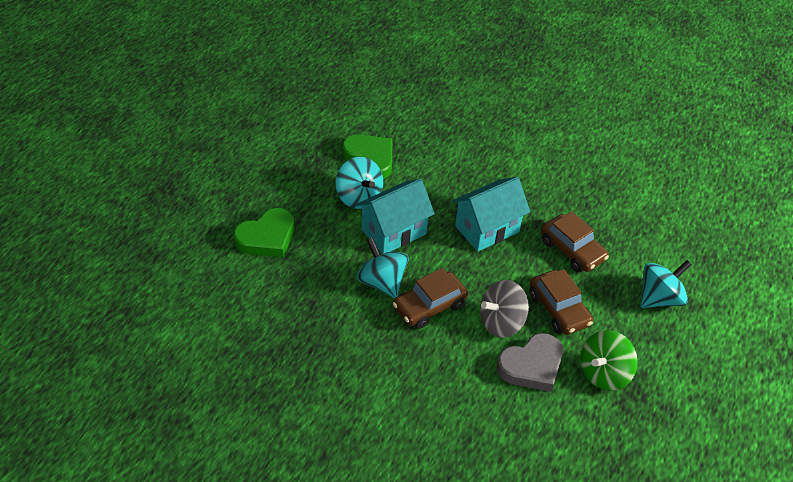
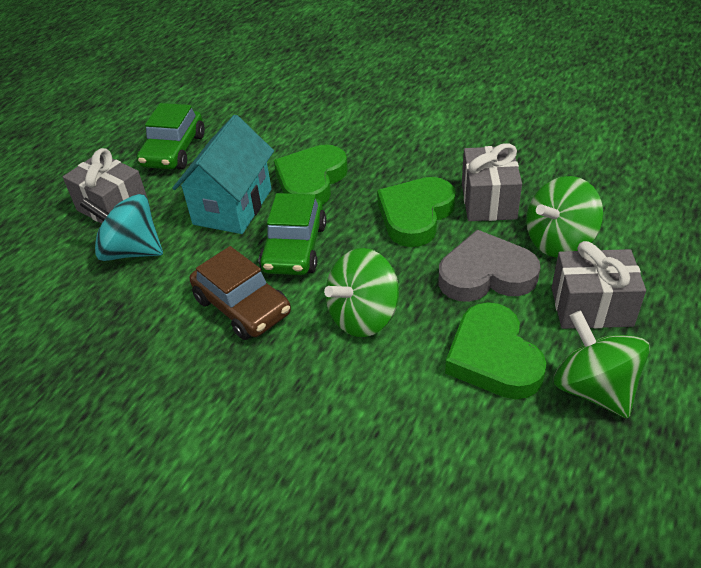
brown car: [393,268,468,329] [529,269,593,335] [541,212,609,272] = 3 -> [190,246,291,340] = 1
green car: none = 0 -> [137,103,205,170] [259,193,326,275] = 2
green heart: [233,208,295,257] [342,134,392,179] = 2 -> [274,145,348,205] [377,177,456,247] [445,302,547,399] = 3
green spinning top: [580,330,638,391] = 1 -> [324,248,399,337] [526,176,604,258] [554,310,650,419] = 3
grey gift: none = 0 -> [63,148,148,223] [462,143,522,221] [552,241,646,329] = 3
grey spinning top: [480,280,529,338] = 1 -> none = 0
turquoise house: [356,179,435,254] [452,177,530,252] = 2 -> [172,115,274,234] = 1
turquoise spinning top: [336,157,383,209] [357,237,409,298] [640,260,692,308] = 3 -> [80,194,163,261] = 1

